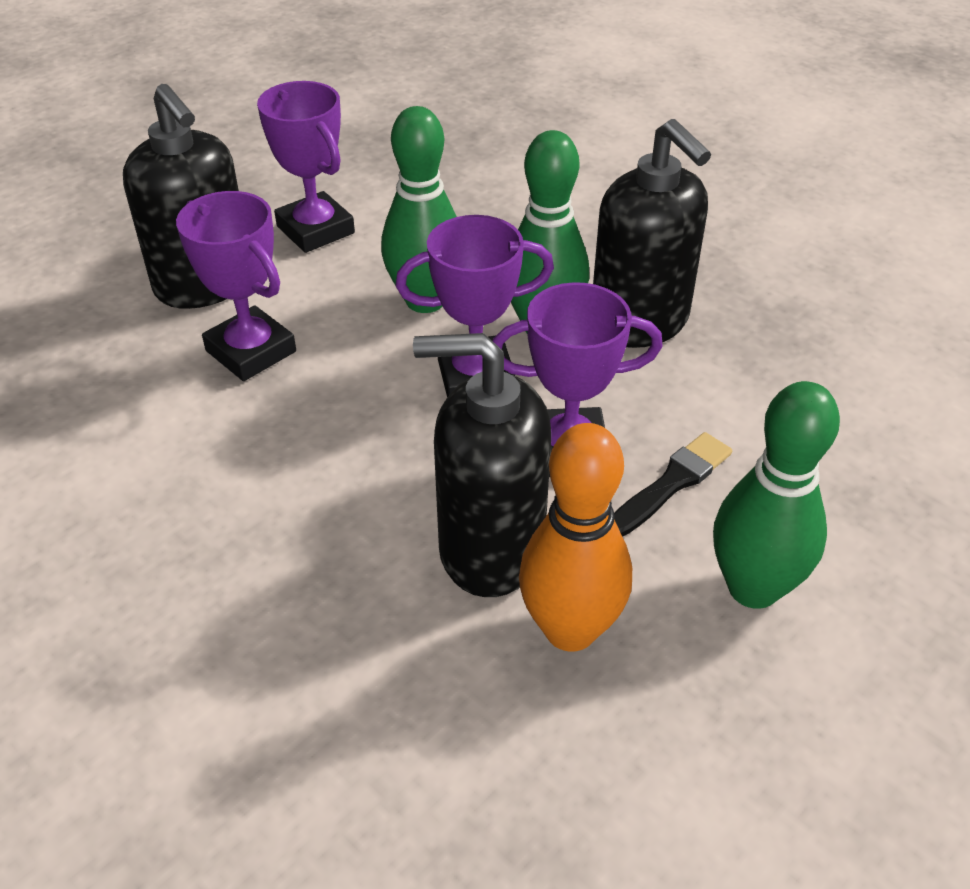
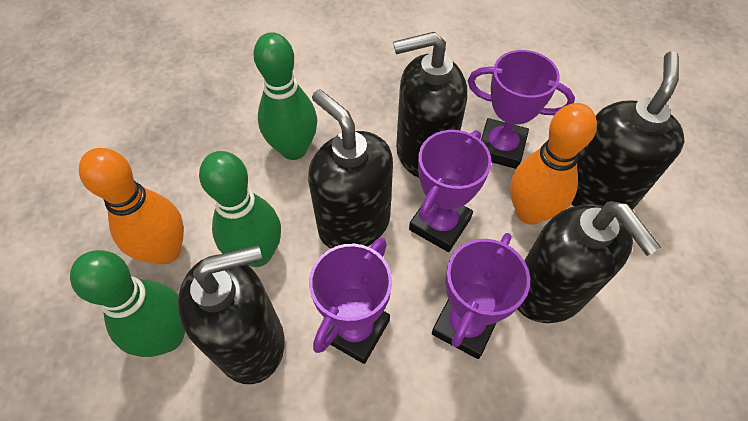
black brush: [614,432,732,537] = 1 -> none = 0
black soap dispenser: [123,84,239,309] [413,333,551,597] [593,119,711,348] = 3 -> [178,245,285,384] [308,89,393,248] [393,32,467,178] [518,201,661,323] [571,51,685,210] = 5
orange bowling pin: [519,423,632,652] = 1 -> [79,148,184,264] [510,103,597,225] = 2

